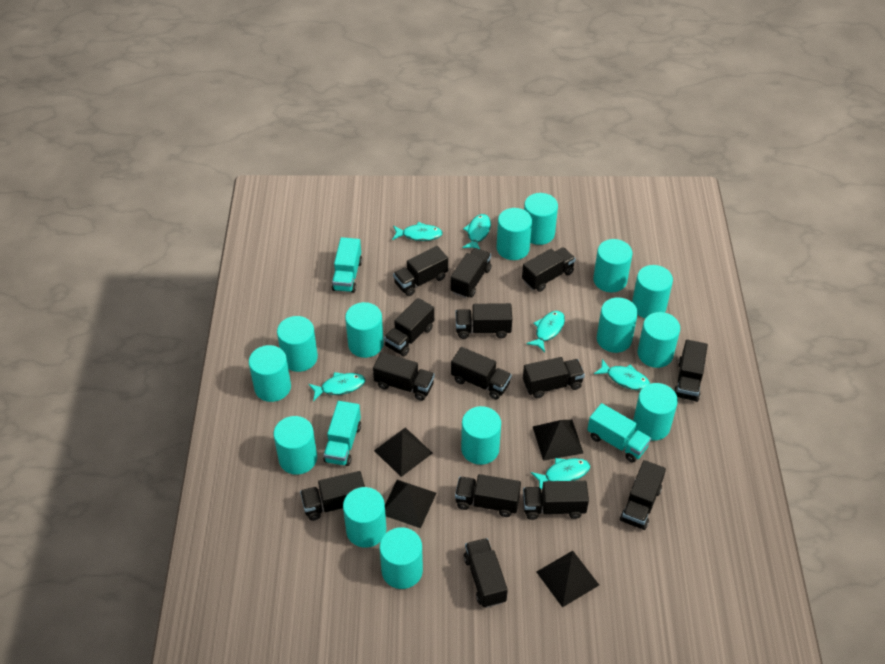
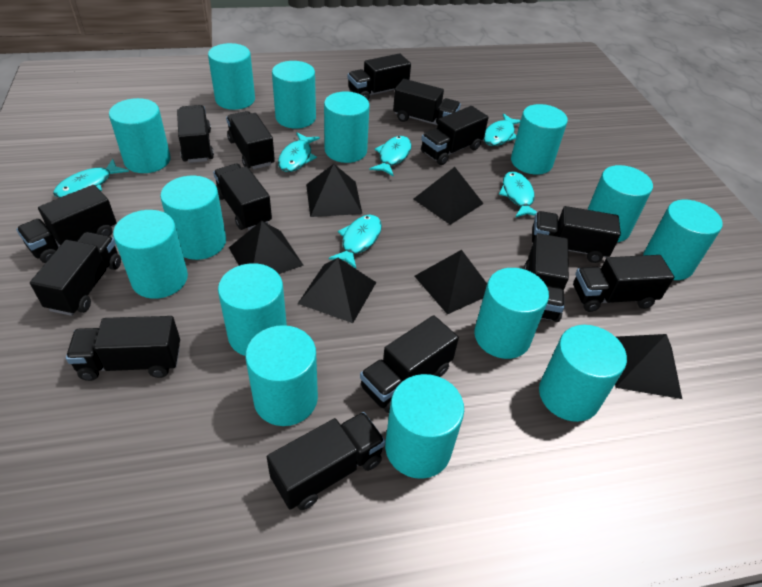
black pyramid: [374,427,433,477] [385,480,437,528] [533,420,583,461] [537,551,599,608] = 4 -> [229,221,304,274] [298,258,376,323] [306,164,362,217] [414,167,484,225] [414,250,487,314] [615,334,682,399] = 6
turquoise truck: [323,401,361,466] [332,237,362,293] [587,403,651,463] = 3 -> none = 0

